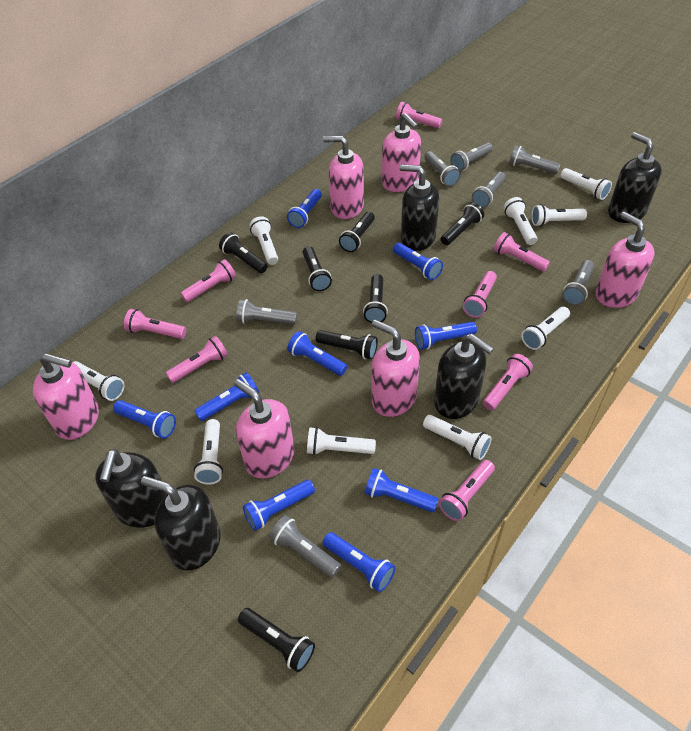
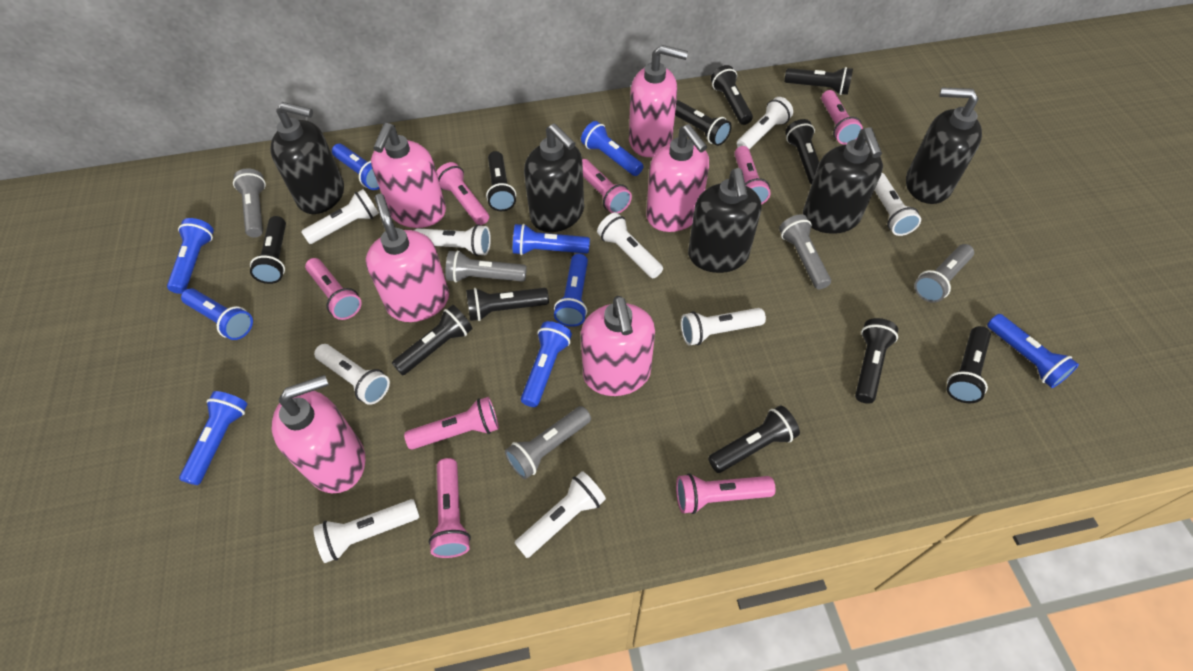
black flashlight: [219,232,268,273] [238,608,315,672] [302,246,332,291] [316,330,378,360] [339,212,375,252] [363,274,388,323] [441,202,484,245] = 7 -> [250,216,286,284] [392,305,473,376] [466,288,549,321] [486,151,516,211] [675,100,732,146] [708,405,800,473] [711,65,753,125] [784,67,853,95] [785,119,820,185] [855,318,898,404] [946,326,991,403] = 11
grey flashlight: [236,299,297,325] [269,515,341,578] [424,151,461,186] [450,142,493,171] [472,172,506,208] [509,145,560,174] [562,260,594,305] = 7 -> [233,168,266,237] [446,250,527,283] [505,406,591,479] [779,214,831,289] [914,244,974,303] = 5

